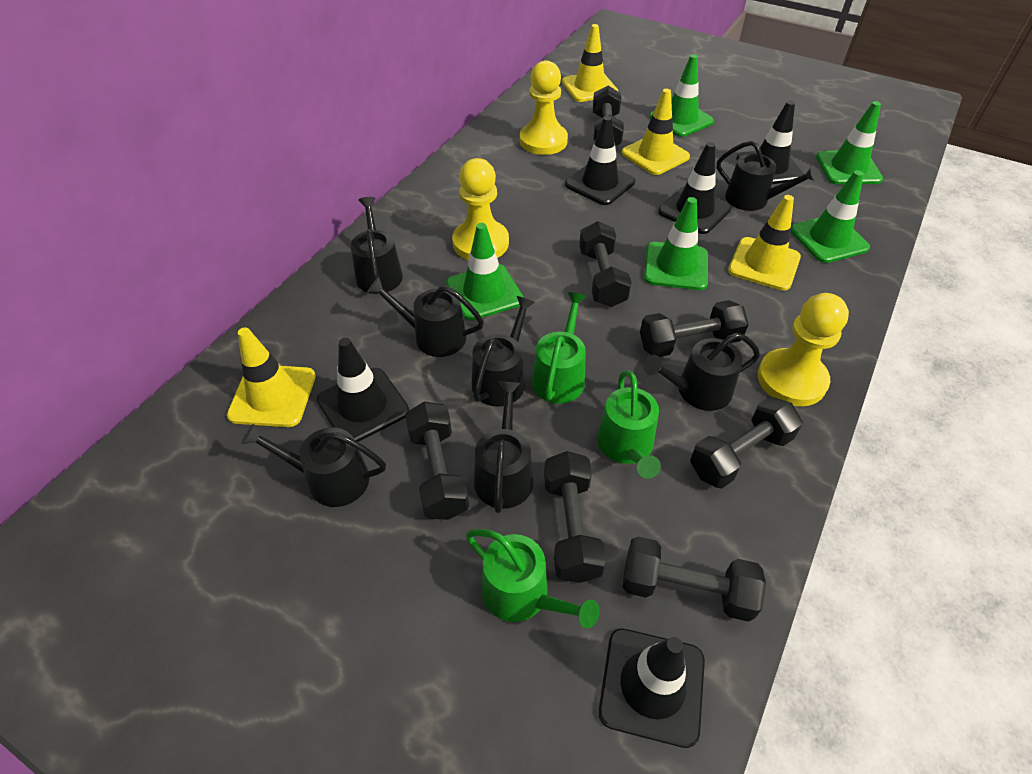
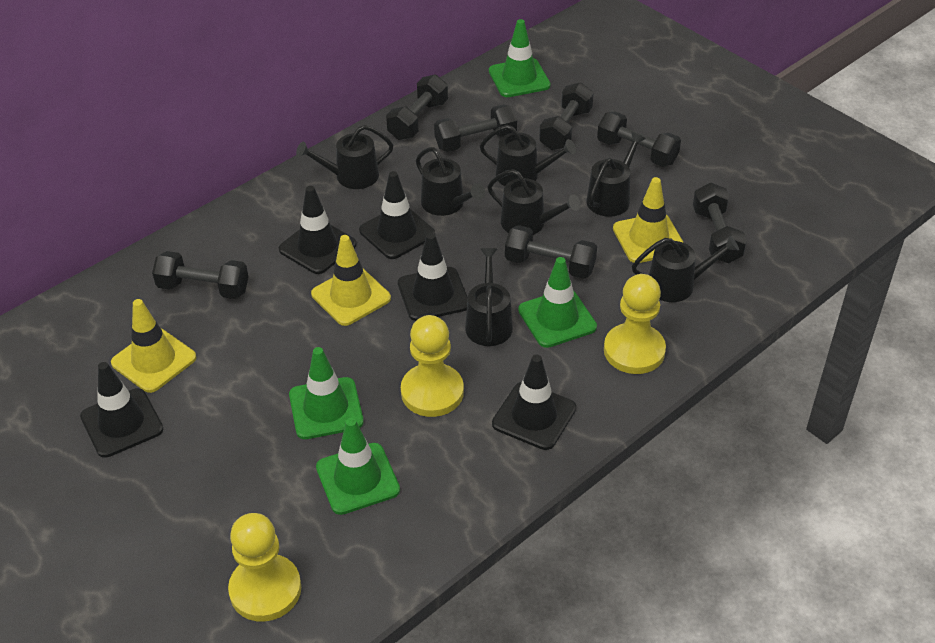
green traffic cone: [446,223,524,321] [644,197,708,290] [649,54,714,137] [791,170,870,263] [816,101,883,185] = 5 -> [289,347,364,439] [316,418,400,515] [489,19,551,97] [518,257,597,348] = 4
green watering can: [466,529,600,628] [532,292,587,404] [597,371,661,479] = 3 -> none = 0
yellow traffic cone: [227,327,316,427] [562,24,618,102] [622,89,690,175] [728,195,801,291] = 4 -> [111,299,196,393] [311,235,391,326] [613,177,684,263] = 3

